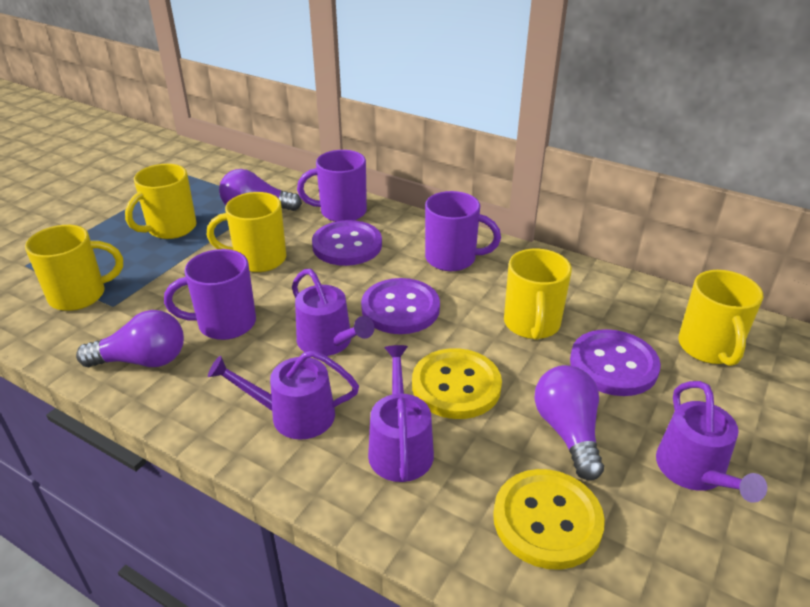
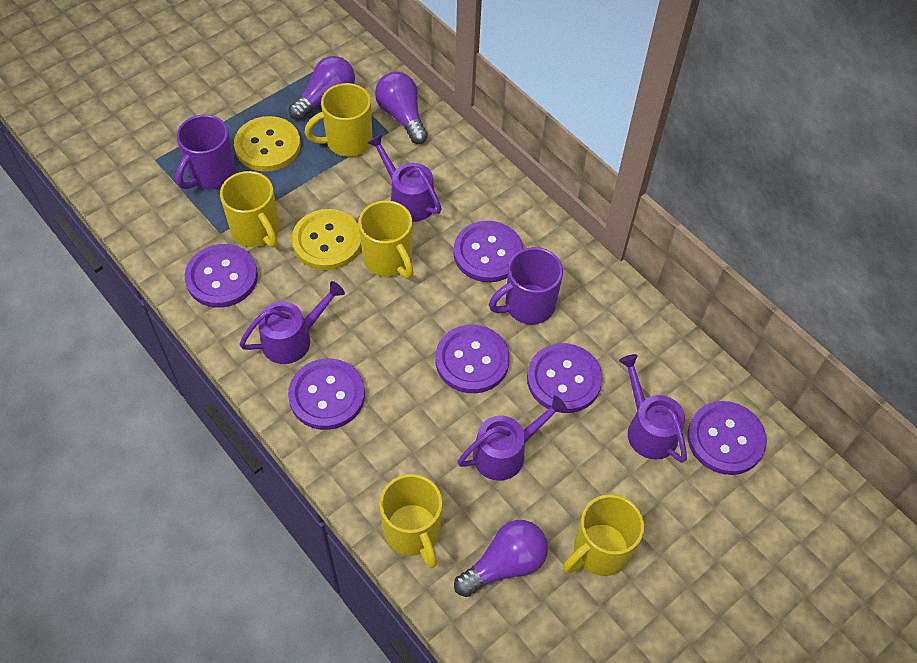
purple button: [312,220,382,266] [361,278,440,334] [570,329,661,396] = 3 -> [185,244,258,308] [288,358,365,430] [435,325,510,393] [454,221,523,282] [527,343,603,413] [687,401,767,475] = 6
purple mug: [164,249,256,340] [297,150,367,222] [425,191,501,271] = 3 -> [176,115,236,189] [489,247,563,325] = 2

